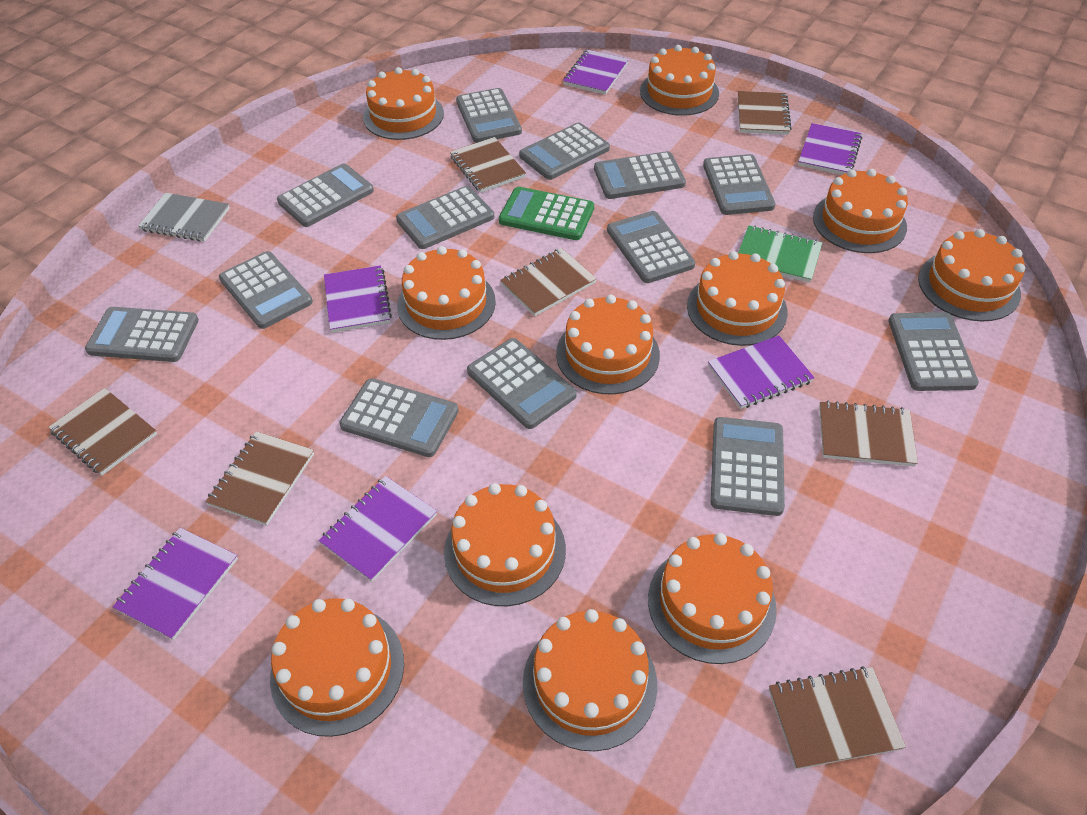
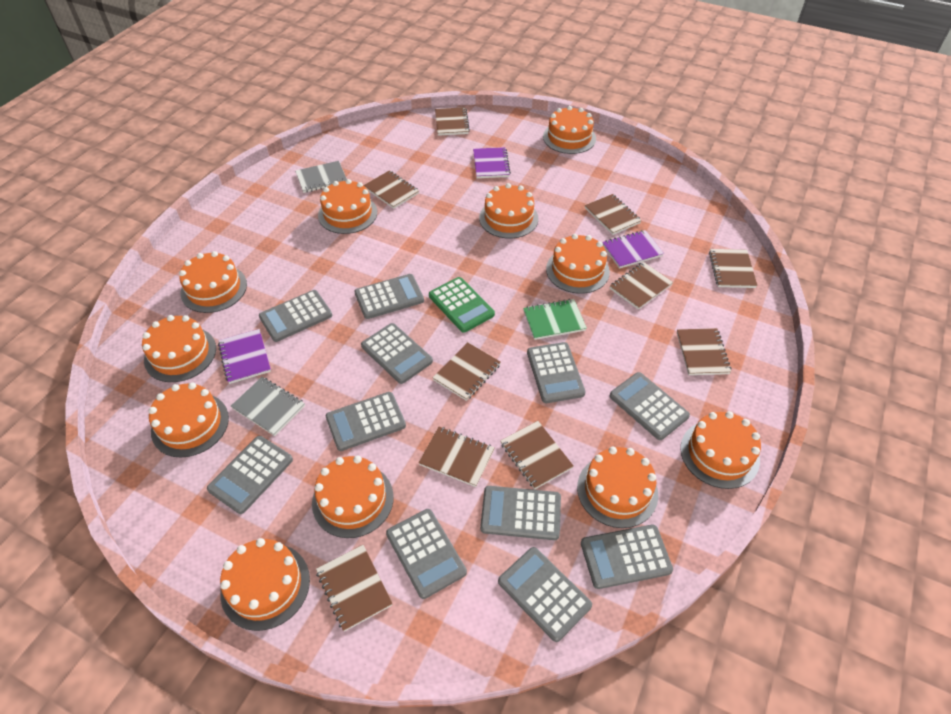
brown notebook: [49,388,157,475] [205,431,314,526] [450,137,526,193] [500,248,597,316] [738,91,792,135] [769,666,906,769] [819,401,918,467] = 7 -> [316,545,393,632] [364,170,419,209] [418,427,494,487] [433,342,501,401] [435,107,470,136] [500,421,573,489] [585,194,642,235] [610,262,673,310] [677,328,731,375] [709,249,758,288] = 10
grey calculator: [85,307,199,362] [219,251,313,329] [277,164,374,227] [339,378,459,457] [396,186,494,249] [456,88,522,143] [467,338,577,429] [519,122,610,180] [594,151,686,199] [607,211,695,283] [703,154,776,215] [711,417,785,516] [888,312,979,391] = 13 -> [207,436,293,514] [259,290,332,342] [326,392,406,451] [354,274,424,319] [361,323,433,384] [386,509,467,599] [480,486,561,540] [498,547,592,642] [527,342,586,403] [581,524,673,589] [609,372,690,440] = 11
grey notebook: [138,193,230,242] = 1 -> [231,377,305,436] [295,161,347,193] = 2
purple notebook: [113,528,238,640] [319,476,437,582] [324,265,392,333] [563,50,629,95] [708,335,815,409] [798,123,862,175] = 6 -> [218,329,271,384] [473,147,511,178] [602,230,664,269] = 3

